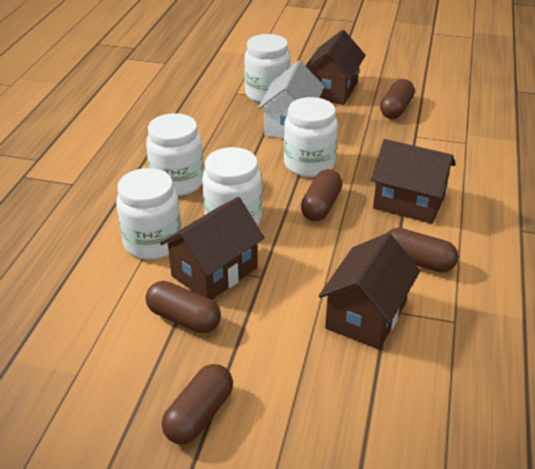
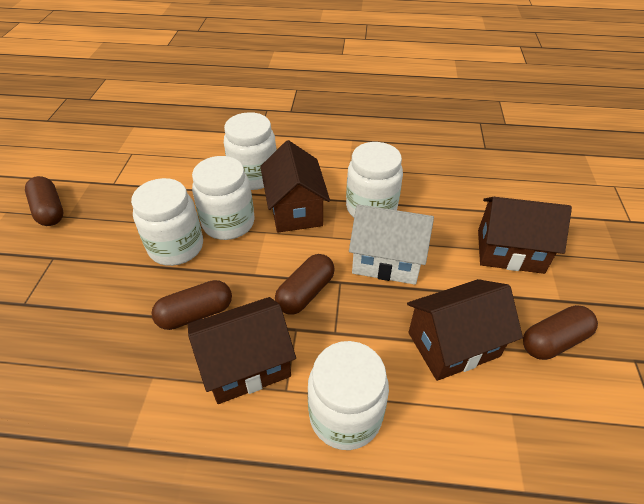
brown capsule: [146,281,221,333] [162,364,233,444] [301,169,342,221] [380,79,415,119] [387,228,459,273] = 5 -> [25,176,63,226] [151,280,232,330] [275,254,335,315] [523,305,598,360] = 4

